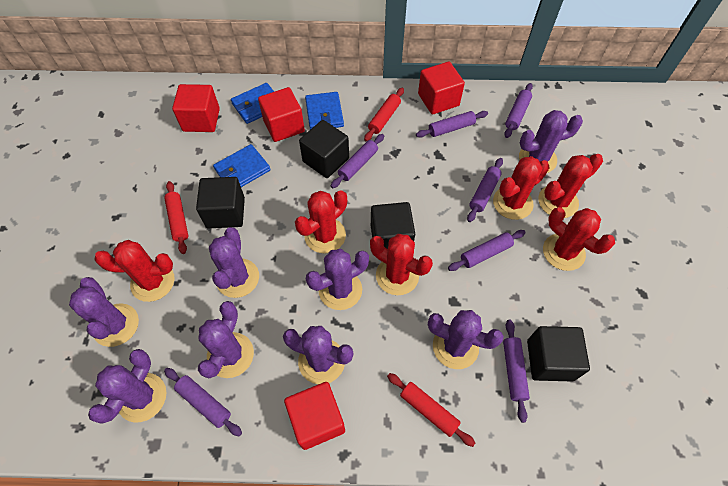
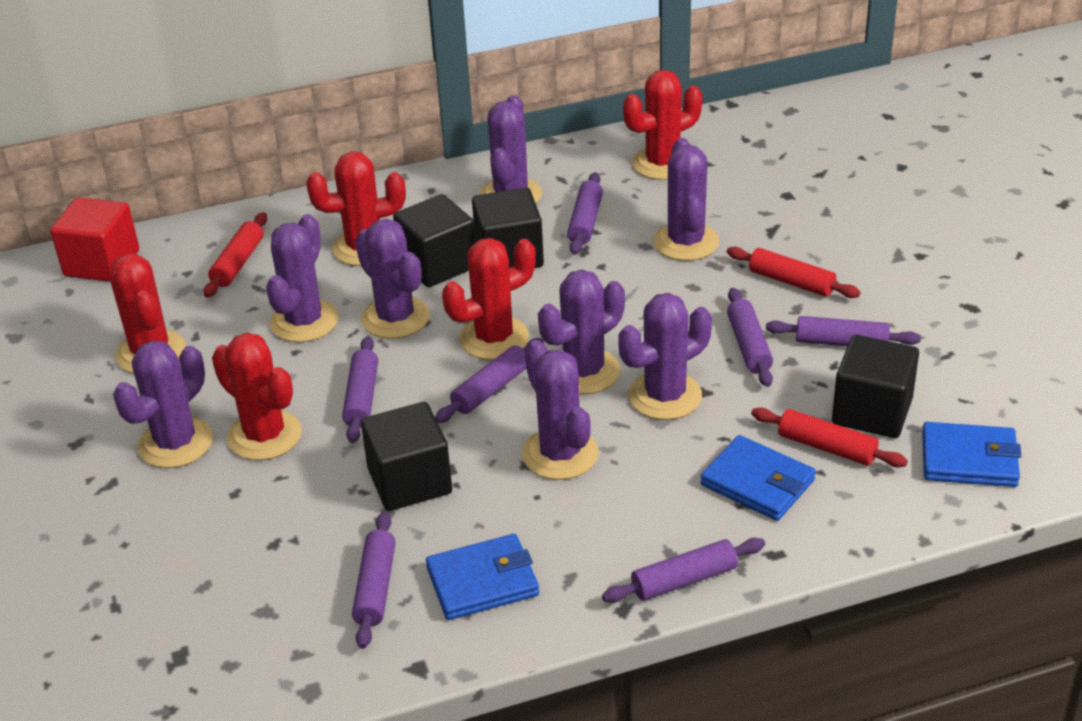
red cactus: [94,240,174,302] [295,190,347,254] [370,234,433,295] [493,156,550,220] [538,154,603,218] [543,207,615,271] = 6 -> [110,254,186,374] [212,333,302,460] [306,152,406,266] [442,238,536,360] [623,70,702,180] = 5
red cube: [172,84,220,132] [258,87,305,142] [284,382,345,450] [418,62,465,115] = 4 -> [50,197,139,282] = 1

